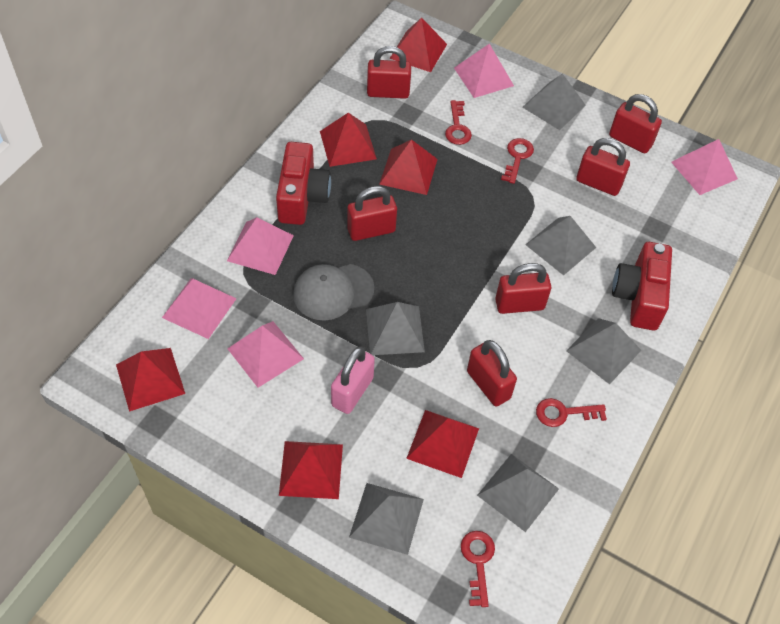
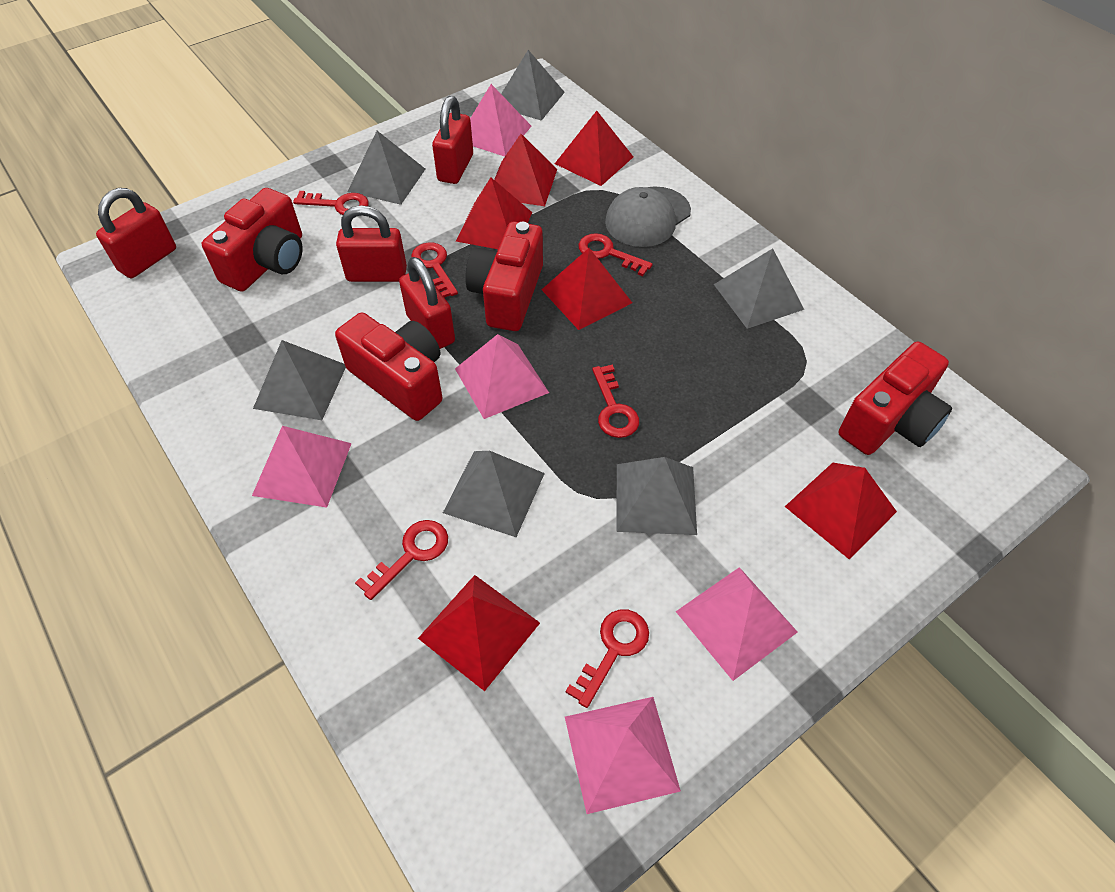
pink padlock: [331,347,375,414] = 1 -> none = 0
red camera: [276,142,331,225] [612,242,672,331] = 2 -> [202,188,303,292] [335,312,443,421] [465,221,543,331] [839,342,952,455] = 4
red key: [445,100,472,145] [461,531,495,607] [501,138,534,184] [536,398,607,427] = 4 -> [293,191,369,215] [355,520,448,600] [411,242,458,298] [565,609,649,708] [578,233,653,276] [592,365,639,438] = 6
red padlock: [347,186,397,241] [367,46,411,99] [467,340,517,407] [495,263,551,314] [576,138,630,196] [609,94,662,154] = 6 -> [96,188,176,278] [336,205,407,282] [399,257,455,349] [432,96,473,184] = 4

